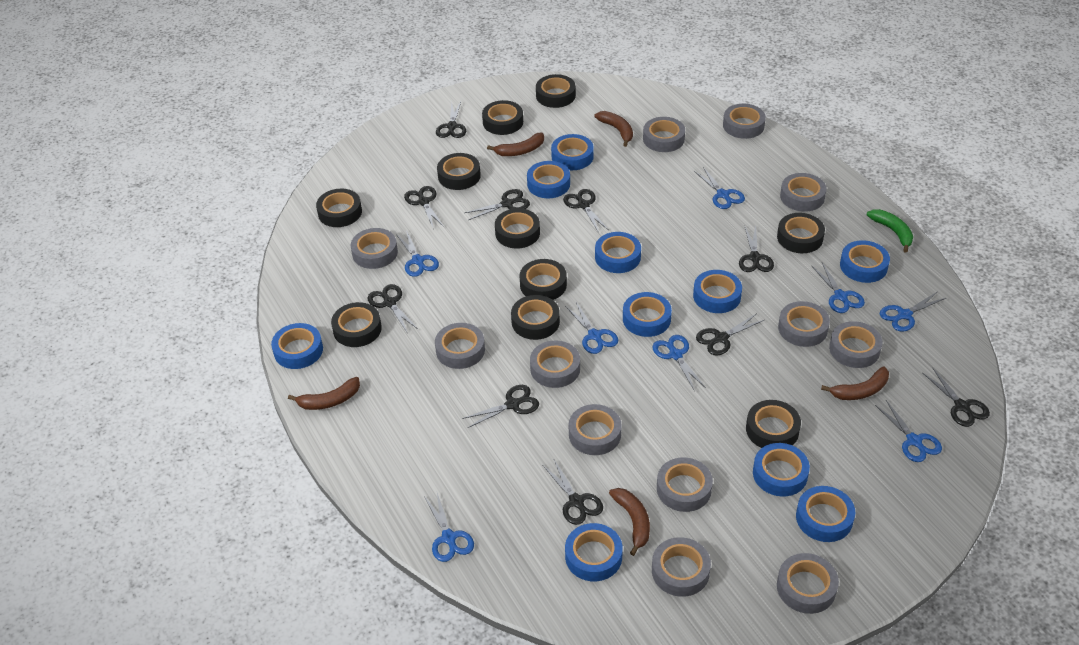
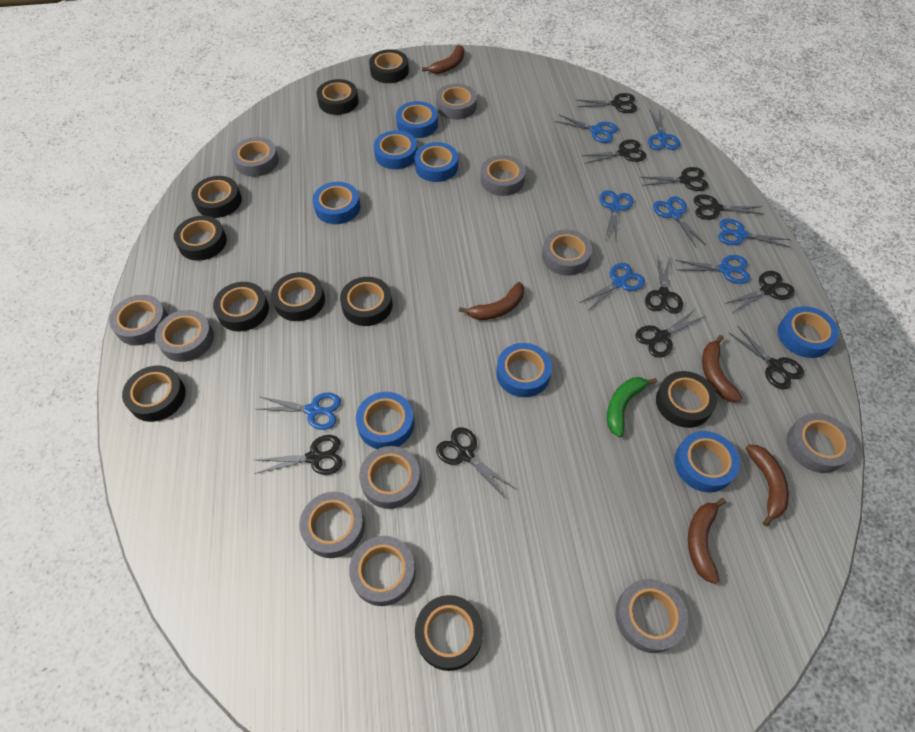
blue tape: [271,323,323,369] [527,161,570,198] [551,134,594,170] [565,523,623,581] [595,232,641,273] [623,292,672,337] [693,270,742,313] [753,443,810,497] [796,486,855,542] [840,240,890,283] = 10 -> [313,182,360,224] [356,392,414,449] [374,130,417,169] [396,101,438,138] [414,142,458,182] [496,343,552,397] [674,431,740,493] [778,306,839,358] = 8
grey tape: [351,228,398,269] [435,323,485,369] [530,340,580,388] [569,404,622,455] [643,117,685,152] [652,537,711,597] [657,457,713,512] [723,104,766,139] [777,553,839,614] [778,301,830,347] [780,173,827,212] [829,321,882,368] = 12 -> [109,295,168,345] [155,310,214,362] [232,137,279,177] [299,492,365,558] [349,536,416,606] [359,446,421,509] [436,84,477,120] [481,155,525,196] [542,230,592,276] [615,579,688,653] [786,413,855,473] = 11

